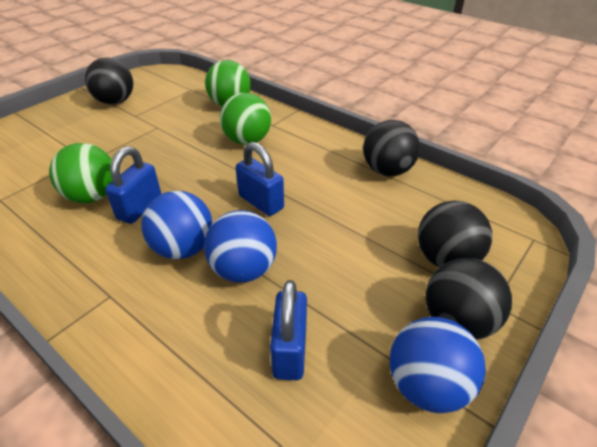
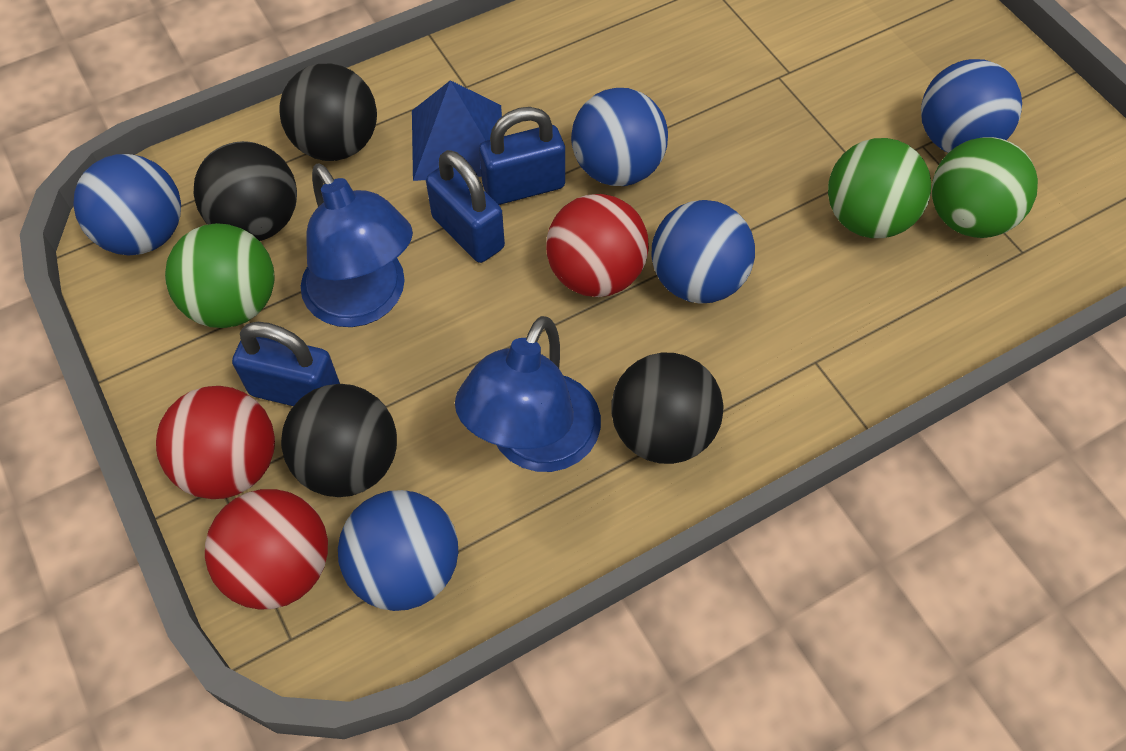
blue ball: [141,191,212,259] [204,210,277,283] [390,317,486,413] = 3 -> [73,154,181,256] [338,490,458,611] [571,88,668,186] [652,200,755,304] [921,59,1022,153] = 5
blue lamp: none = 0 -> [301,163,413,327] [455,316,601,472] = 2
blue pyramid: none = 0 -> [412,80,502,181] = 1
red ball: none = 0 -> [156,386,275,499] [205,489,328,610] [546,194,649,297] = 3

